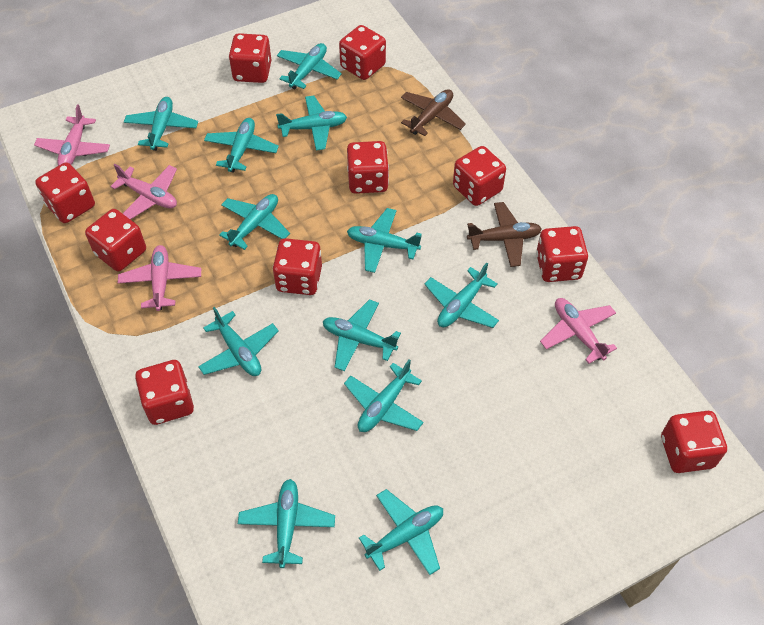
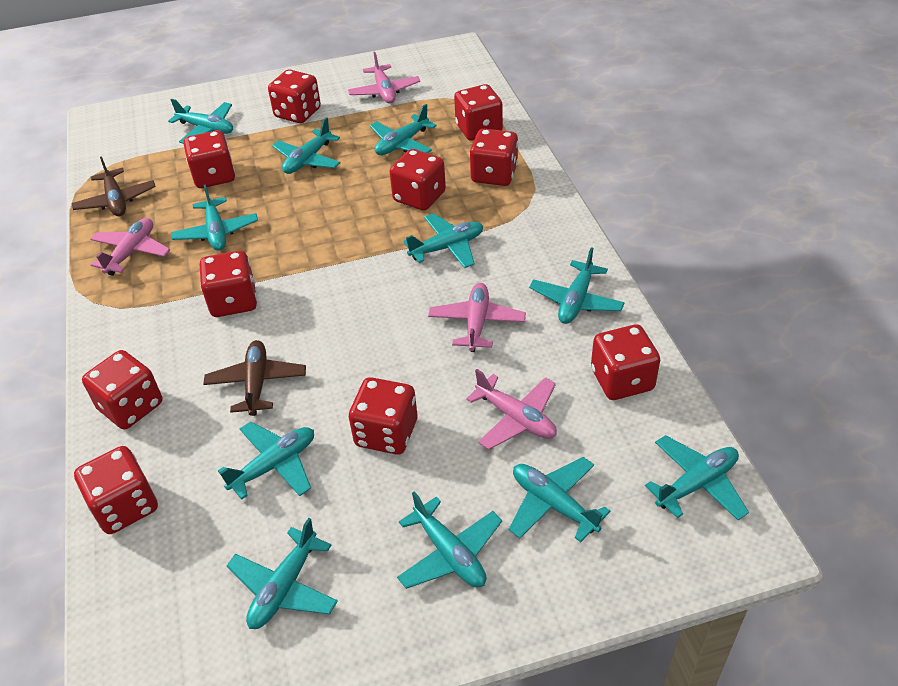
turquoise plane: [124,97,198,151] [198,307,279,376] [204,118,279,173] [219,194,290,250] [238,479,335,568] [276,96,347,151] [277,43,342,89] [323,299,401,371] [344,360,424,432] [347,208,422,273] [359,489,443,575] [424,263,499,328] = 12 -> [168,99,233,144] [171,184,258,251] [218,421,314,500] [227,518,338,629] [272,117,341,174] [370,104,437,155] [397,491,502,589] [403,213,483,268] [509,457,611,542] [529,247,625,324] [645,435,749,520] = 11

